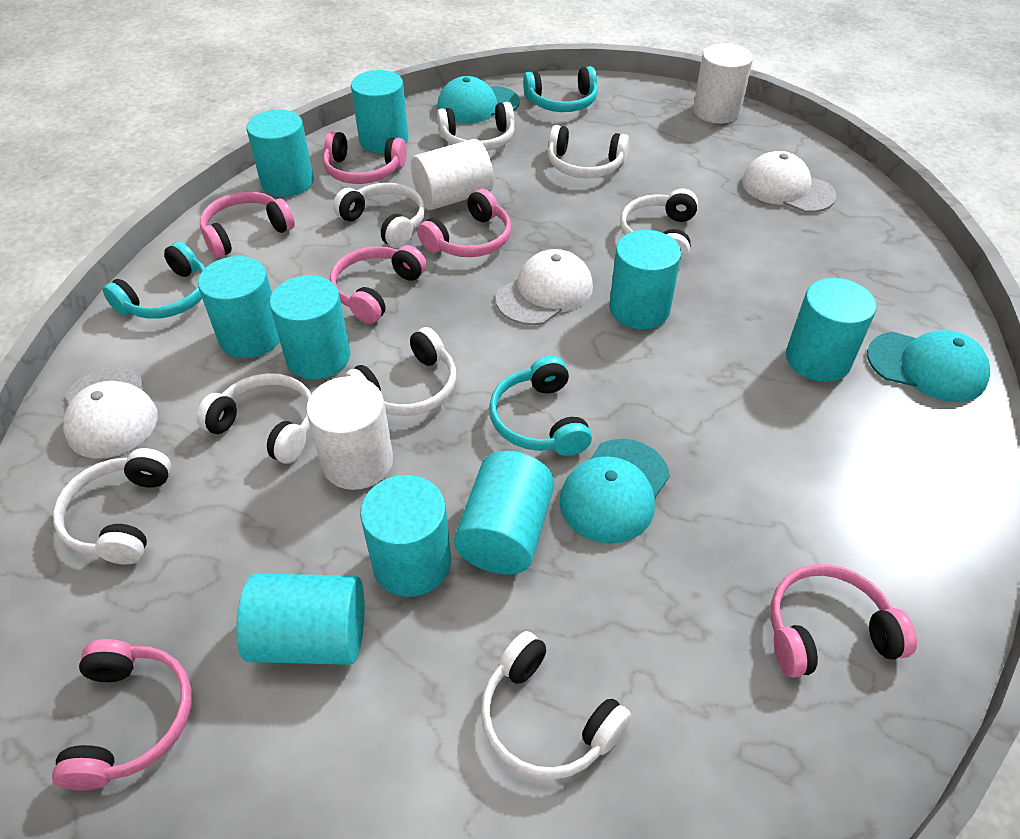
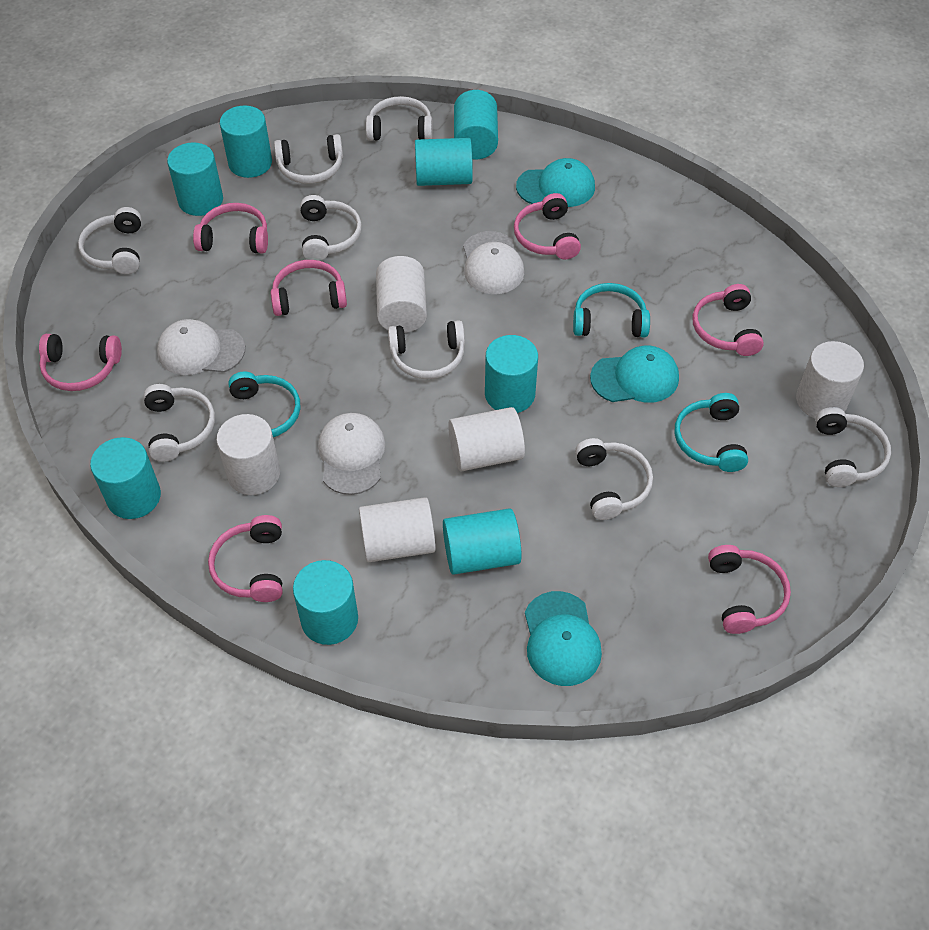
pink headphones: [52,639,192,791] [200,192,295,258] [323,131,407,184] [330,245,427,324] [417,189,511,257] [770,564,917,678] = 6 -> [39,334,122,391] [193,203,268,254] [208,515,282,602] [271,260,347,316] [514,193,581,259] [692,284,764,356] [708,545,791,634] = 7
turquoise cylinder: [198,256,280,358] [236,573,365,665] [247,110,314,197] [269,275,350,379] [351,70,409,153] [360,475,451,597] [454,451,554,574] [609,230,681,329] [786,278,877,382] = 9 -> [90,437,161,519] [167,142,223,216] [220,105,272,178] [293,560,358,645] [415,138,473,186] [443,508,522,575] [454,90,498,159] [485,335,538,413] = 8
white cylinder: [306,376,393,490] [411,139,494,210] [693,43,753,123] = 3 -> [216,414,280,495] [359,497,436,562] [376,256,427,333] [448,407,525,472] [796,341,864,418] = 5

